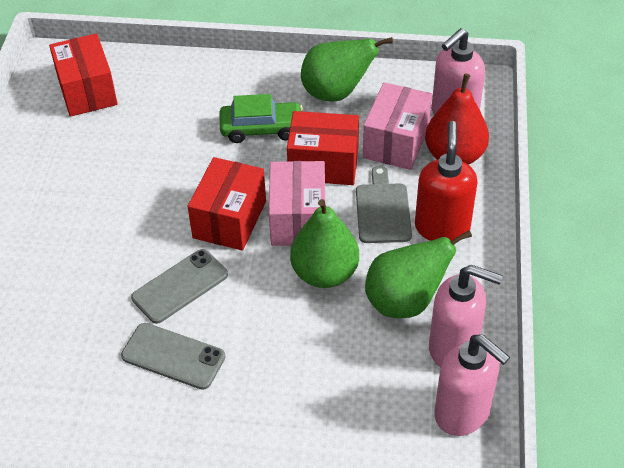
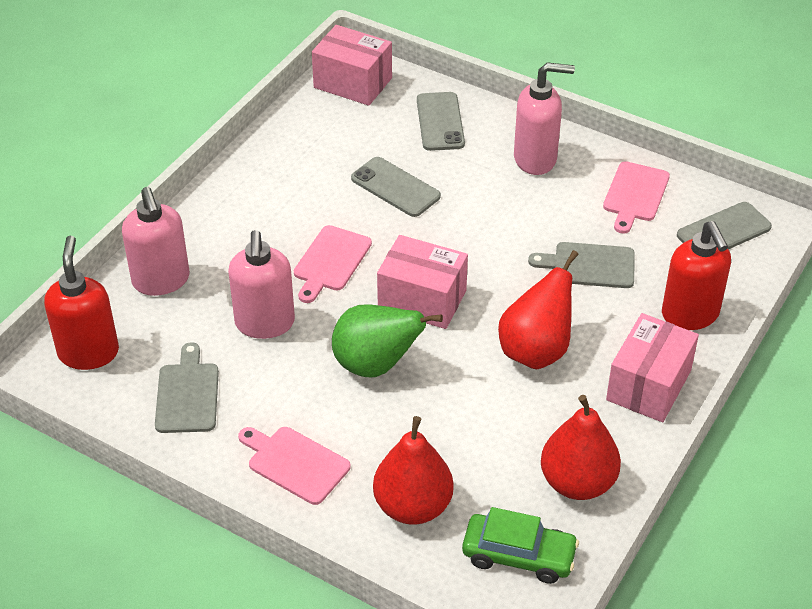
green pear: [290,199,359,288] [301,37,393,102] [365,230,472,318] = 3 -> [332,305,443,377] = 1
grey cutting board: [356,165,412,243] = 1 -> [155,342,219,433] [528,242,635,288] = 2
grey phone: [121,323,225,390] [131,249,228,324] = 2 -> [351,157,441,217] [417,92,465,151] [677,202,772,249] = 3
pink box: [269,161,325,246] [363,82,432,170] = 2 -> [312,25,392,106] [377,235,468,329] [606,313,699,422] = 3
pink cutting board: none = 0 -> [238,427,351,505] [294,225,372,303] [603,161,670,234] = 3
red box: [49,33,118,117] [188,157,266,251] [287,111,359,185] = 3 -> none = 0
red pear: [425,73,489,165] = 1 -> [373,416,454,525] [498,250,579,369] [541,395,621,500] = 3
red soap dispenser: [415,121,478,241] = 1 -> [44,236,119,370] [662,221,731,330] = 2

